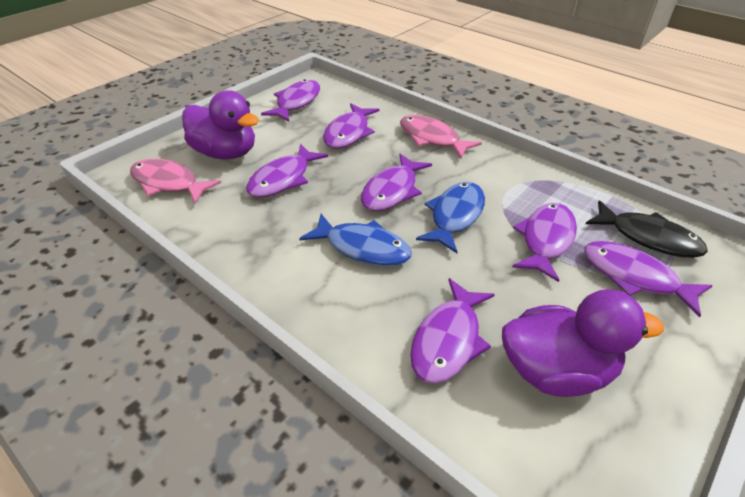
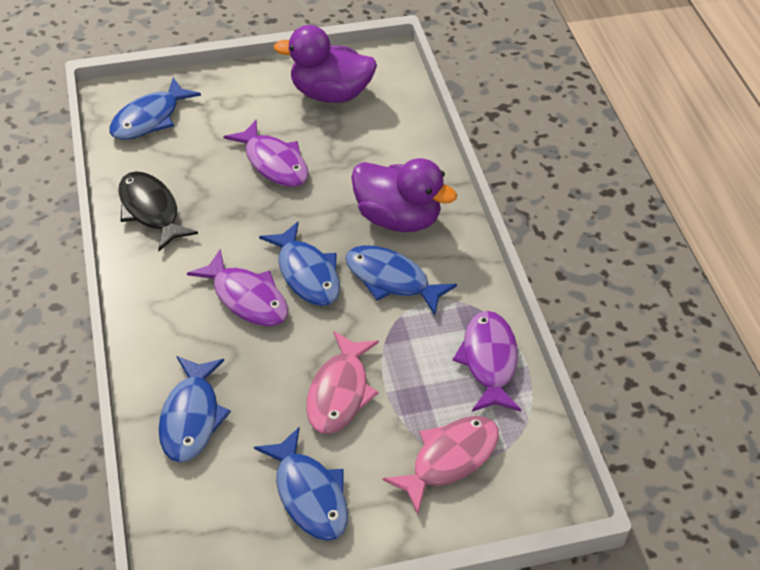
blue fish: [299,214,412,266] [416,182,485,253] = 2 -> [109,78,201,140] [158,356,231,462] [254,427,348,541] [259,222,340,306] [345,245,457,315] = 5
purple fish: [246,144,328,198] [261,79,320,121] [323,103,380,149] [361,154,432,211] [410,278,495,384] [512,203,577,282] [584,241,713,317] = 7 -> [187,250,288,326] [223,120,309,187] [453,311,521,412] = 3

